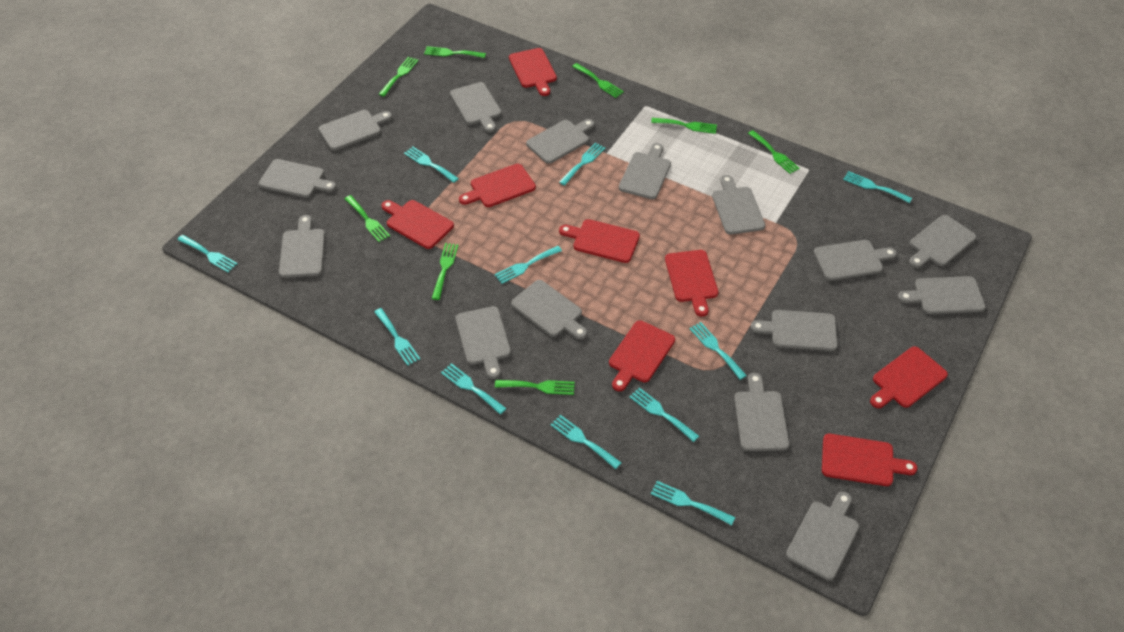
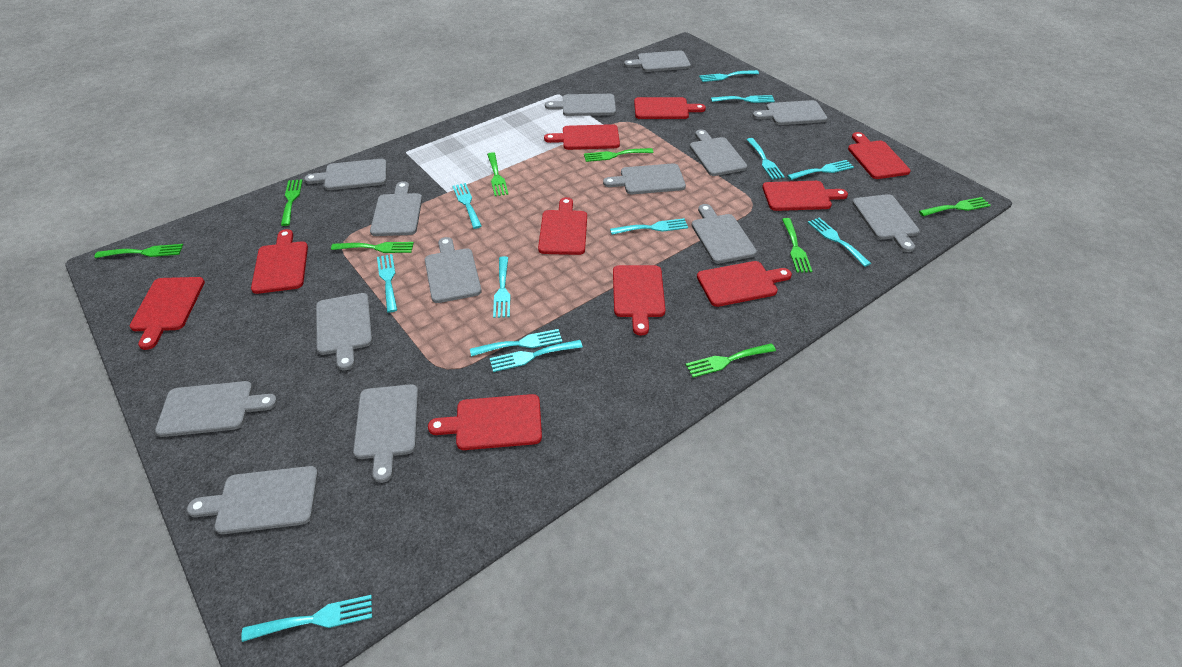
grey cutting board: [259,159,336,198] [279,215,325,278] [318,110,392,151] [450,82,502,132] [456,306,511,379] [511,280,587,339] [526,119,594,164] [619,143,671,199] [712,175,765,235] [734,373,789,451] [750,310,838,351] [786,492,859,581] [814,240,897,281] [898,276,986,314] [909,215,976,268] = 15 -> [155,381,277,437] [187,466,318,534] [304,159,387,190] [316,293,373,370] [353,384,418,483] [370,181,422,236] [425,237,482,303] [545,94,616,116] [603,163,686,194] [624,51,691,72] [690,130,747,176] [692,204,757,264] [753,100,828,125] [852,194,920,252] = 14
red cutting board: [381,200,454,249] [459,164,536,207] [509,48,557,96] [559,219,640,263] [609,320,675,391] [665,250,718,317] [822,434,917,486] [870,346,948,408] = 8 -> [130,277,205,350] [251,229,308,294] [428,394,542,450] [538,197,587,255] [544,124,620,150] [613,265,665,336] [634,97,706,119] [697,261,792,307] [762,181,848,211] [848,132,911,179] = 10
turquoise fork: [177,235,238,272] [374,308,420,366] [404,147,459,183] [441,363,507,414] [495,246,562,284] [550,415,621,469] [559,143,605,186] [629,388,699,442] [651,481,735,525] [689,322,747,380] [843,171,912,203] = 11 -> [241,595,372,642] [377,254,397,313] [452,183,482,229] [470,329,563,357] [490,340,583,372] [493,256,510,318] [610,218,688,235] [699,70,759,82] [711,95,775,103] [746,138,785,180] [787,160,854,180] [808,218,871,267] = 12

